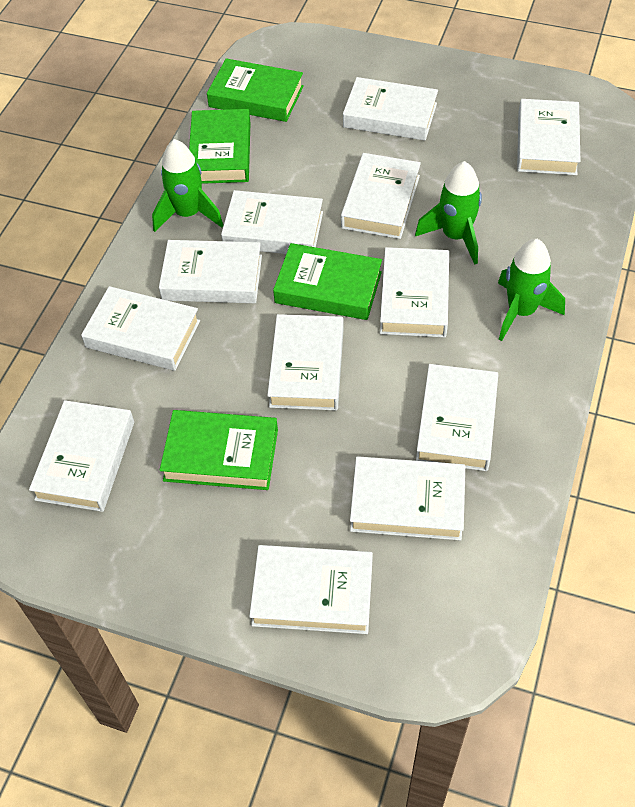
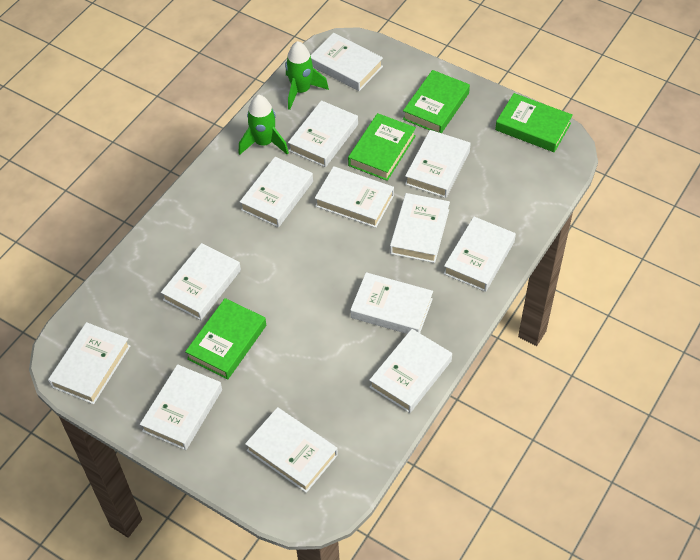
green rocket: [152,139,224,232] [415,161,482,265] [498,239,565,341] = 3 -> [238,95,289,155] [285,41,329,110] = 2
white book: [29,400,134,512] [81,286,200,371] [159,240,262,303] [221,190,323,254] [249,545,373,634] [267,314,344,410] [341,153,421,239] [343,77,438,141] [350,456,465,541] [380,247,449,337] [416,364,498,471] [517,99,581,175] = 12 -> [48,322,130,404] [140,364,222,450] [161,243,241,320] [240,157,313,228] [245,407,338,493] [288,100,358,167] [310,33,383,91] [315,166,394,228] [350,272,433,334] [369,329,452,413] [390,193,450,263] [405,130,471,198] [443,217,516,292] = 13

